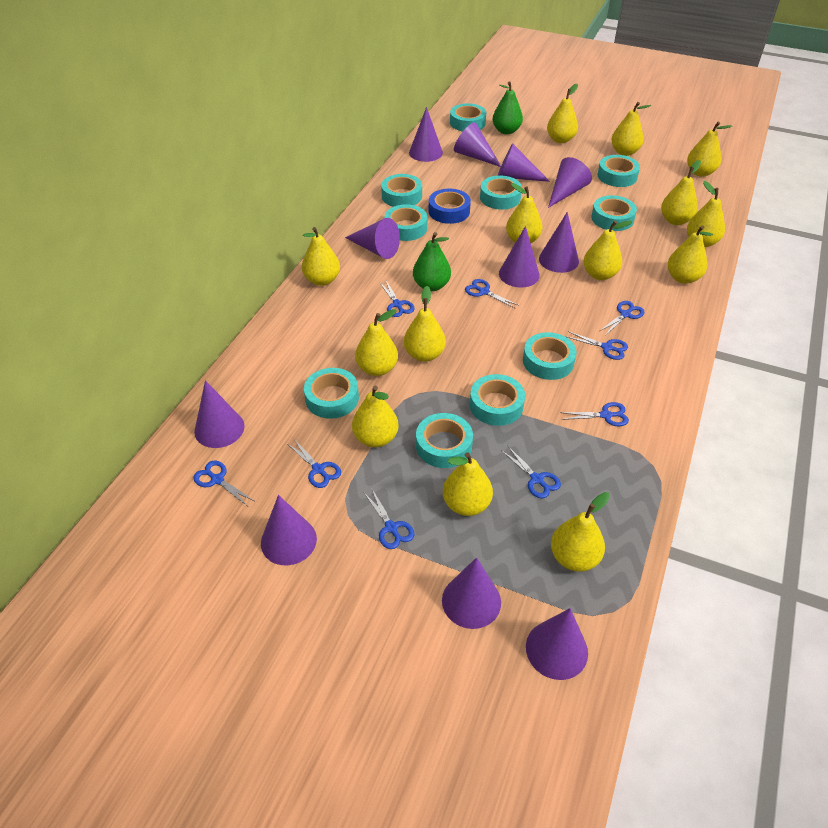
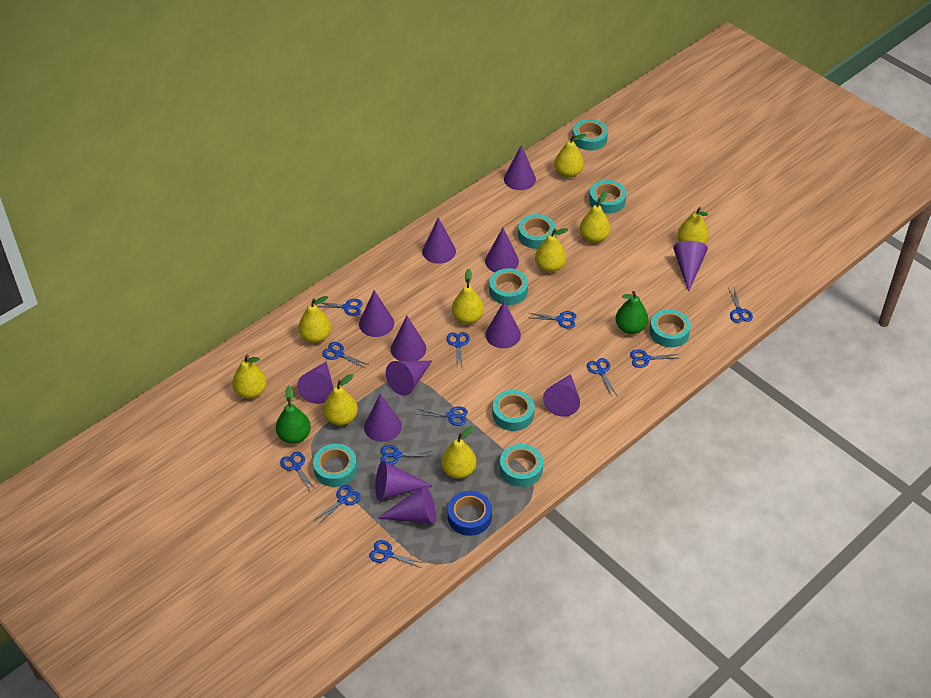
blue scissors: [193,460,254,505] [288,438,341,488] [364,489,414,549] [379,281,414,317] [465,279,518,308] [501,446,561,498] [560,402,629,426] [567,331,628,360] [600,301,645,335] = 9 -> [280,452,316,491] [313,485,361,525] [317,299,363,316] [322,342,369,369] [369,540,424,568] [380,445,432,465] [417,407,468,426] [447,332,470,370] [530,311,576,329] [587,358,617,397] [630,349,677,368] [728,288,753,323] = 12
purple cone: [194,380,245,448] [261,495,317,565] [345,218,400,259] [409,107,443,162] [442,557,501,629] [454,122,501,167] [498,143,550,182] [499,226,540,288] [526,608,588,680] [539,212,579,273] [548,157,592,208] = 11 -> [297,361,333,404] [359,290,394,337] [364,394,402,442] [375,461,433,500] [378,485,436,524] [386,361,432,396] [391,316,426,361] [422,217,456,264] [485,228,519,272] [485,301,521,348] [504,145,536,190] [543,374,580,417] [673,241,708,292] = 13
turquoise tape: [304,368,359,419] [381,174,422,207] [384,204,428,241] [416,413,473,468] [450,103,486,131] [470,374,525,426] [480,176,522,210] [523,332,577,380] [592,195,637,231] [597,155,640,187] = 10 -> [313,444,357,487] [489,268,528,305] [492,390,535,431] [500,444,543,487] [518,214,556,249] [573,119,608,151] [589,180,627,214] [650,309,691,347] = 8
yellow pear: [302,227,340,286] [352,386,398,447] [355,309,398,376] [404,286,446,362] [443,452,493,516] [506,183,542,243] [547,84,578,143] [551,492,610,572] [584,221,632,280] [611,102,651,156] [661,160,701,225] [668,225,713,284] [687,122,732,177] [687,181,725,247] = 14 -> [232,355,267,399] [298,296,331,343] [323,374,358,426] [441,426,476,479] [452,269,484,324] [535,228,569,272] [554,134,586,178] [580,191,610,243] [678,207,709,244] = 9

